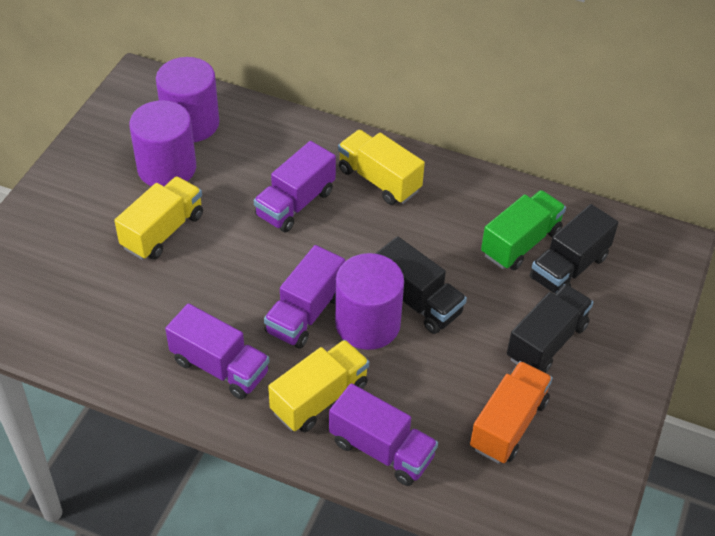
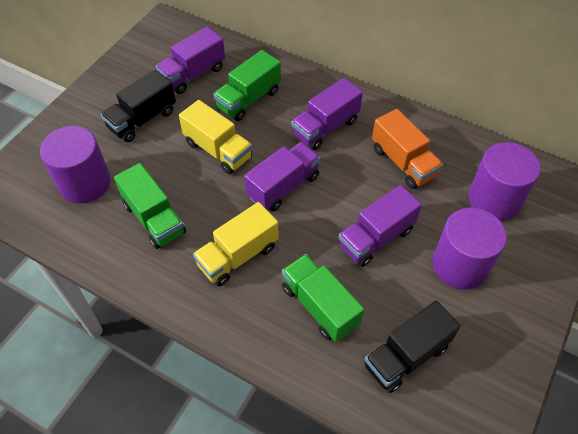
black truck: [375,236,467,334] [507,284,593,373] [530,204,618,294] = 3 -> [101,70,176,142] [364,300,461,393] = 2
green truck: [481,190,566,270] = 1 -> [114,163,186,249] [213,50,281,121] [282,254,364,342] = 3
yellow truck: [114,176,203,260] [268,340,369,432] [338,130,425,205] = 3 -> [179,100,252,174] [193,202,279,286] = 2

